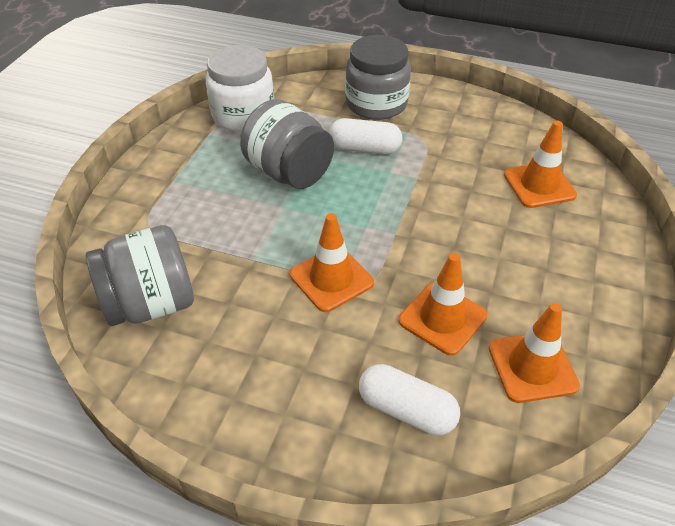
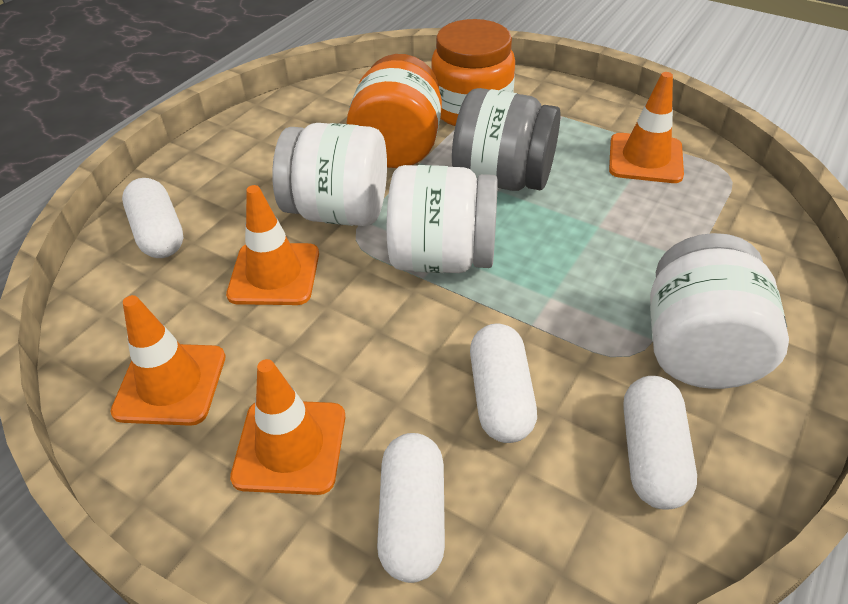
grey jar: [86,225,194,326] [240,99,334,189] [345,35,411,120] = 3 -> [452,88,561,191] = 1
orange jar: none = 0 -> [347,54,442,168] [431,19,515,126] = 2
white capsule: [329,118,402,154] [359,364,460,436] = 2 -> [122,178,183,258] [377,433,445,583] [470,323,537,443] [623,376,697,510] = 4
white jar: [206,45,274,132] = 1 -> [272,123,387,226] [387,165,498,273] [650,233,789,389] = 3

